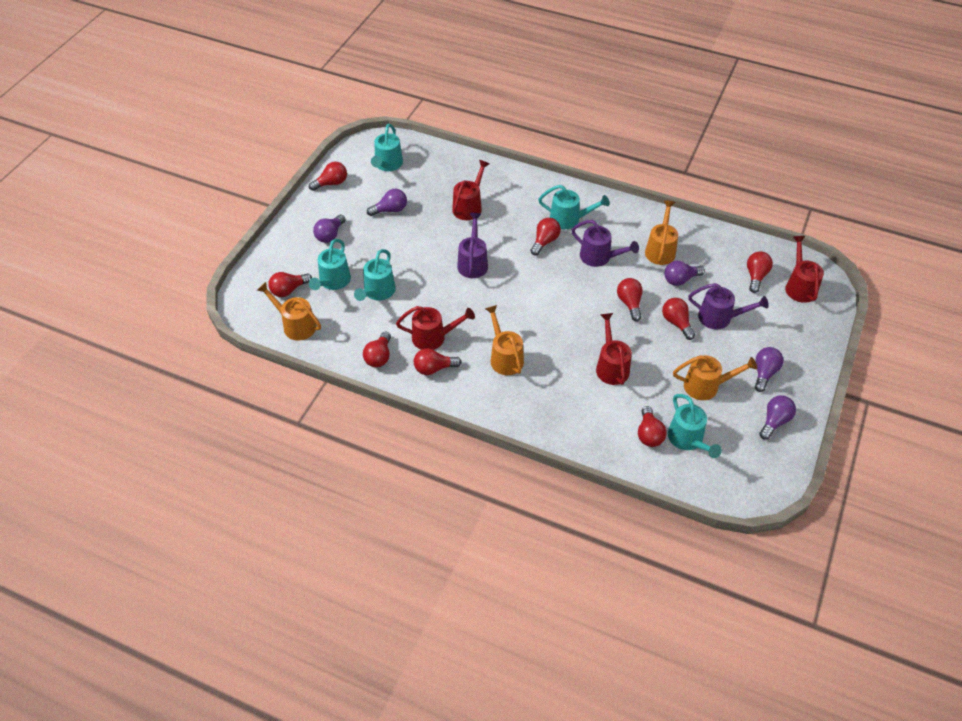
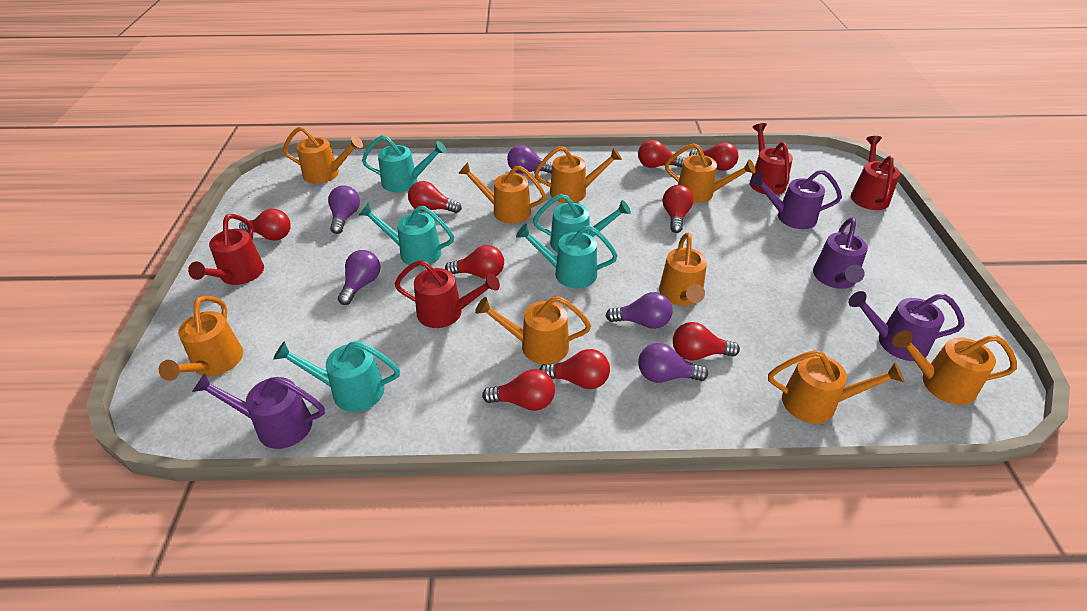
orange watering can: [257,282,321,341] [485,305,524,375] [645,200,678,265] [673,355,757,400] = 4 -> [159,296,243,381] [283,127,363,184] [458,162,546,223] [475,296,591,364] [534,146,622,203] [659,233,707,306] [665,143,755,203] [768,350,904,423] [892,330,1017,405] = 9
purple watering can: [457,213,488,278] [572,220,639,267] [688,283,769,329] = 3 -> [192,373,325,449] [750,170,842,229] [813,217,868,289] [849,291,965,361] = 4

